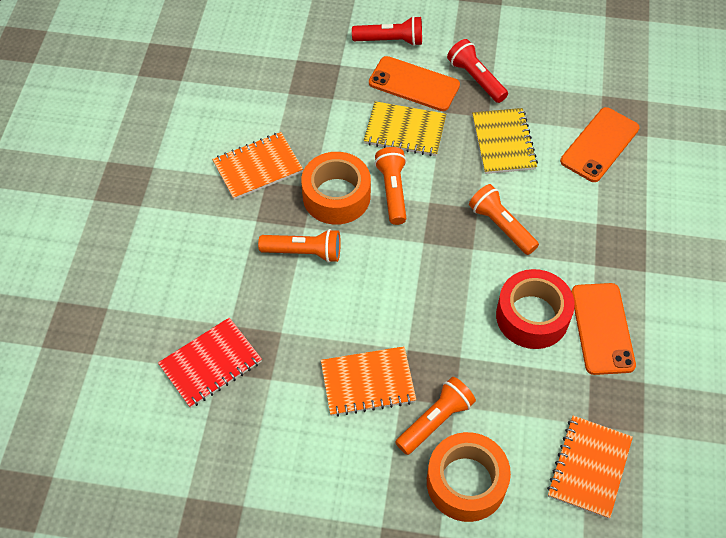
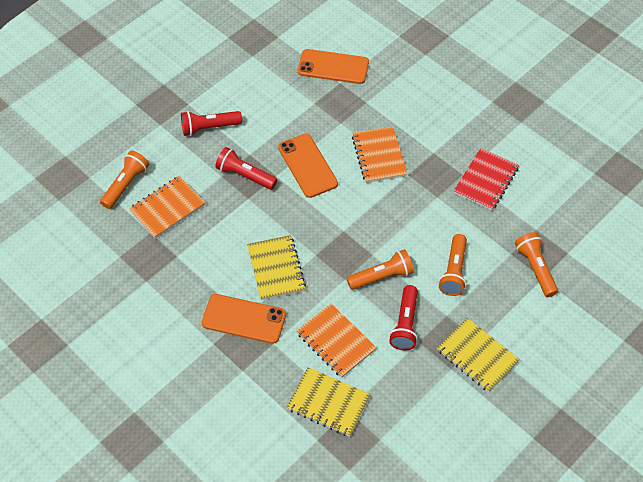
orange tape: [301,152,371,225] [427,432,511,522] = 2 -> none = 0
red flashlight: [352,16,422,46] [447,39,508,103] = 2 -> [181,111,242,136] [215,147,277,190] [389,285,418,351] = 3
red tape: [496,269,575,349] = 1 -> none = 0
yellow notebook: [364,101,446,156] [472,108,538,174] = 2 -> [247,235,306,300] [287,367,371,437] [437,318,520,392] = 3

